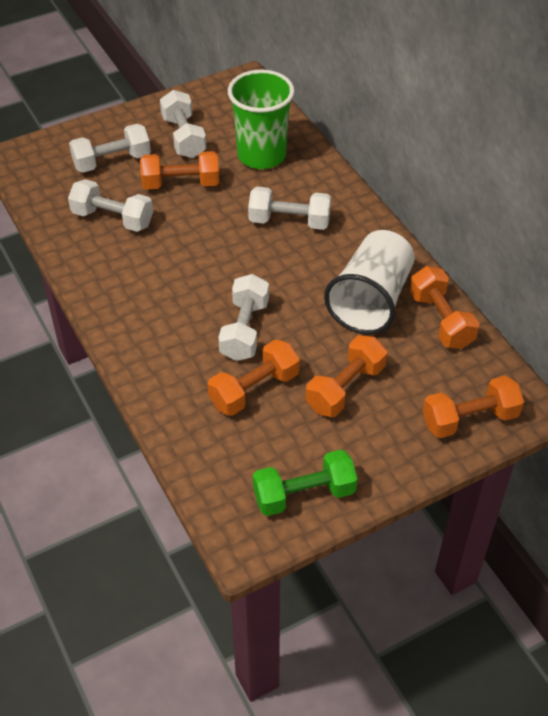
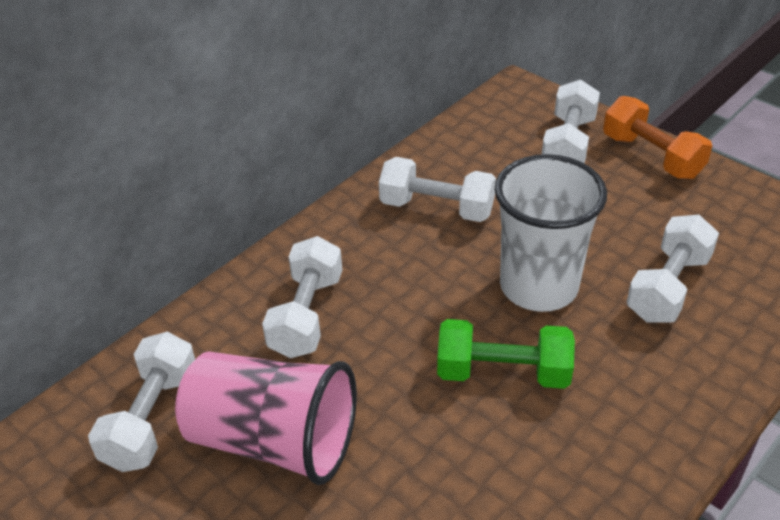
green cup: [228,70,294,169] = 1 -> none = 0
orange dumbbell: [140,151,219,190] [208,339,300,416] [306,335,387,417] [410,266,479,349] [423,376,524,438] = 5 -> [603,96,712,179] = 1
pink cup: none = 0 -> [175,351,357,485] = 1

